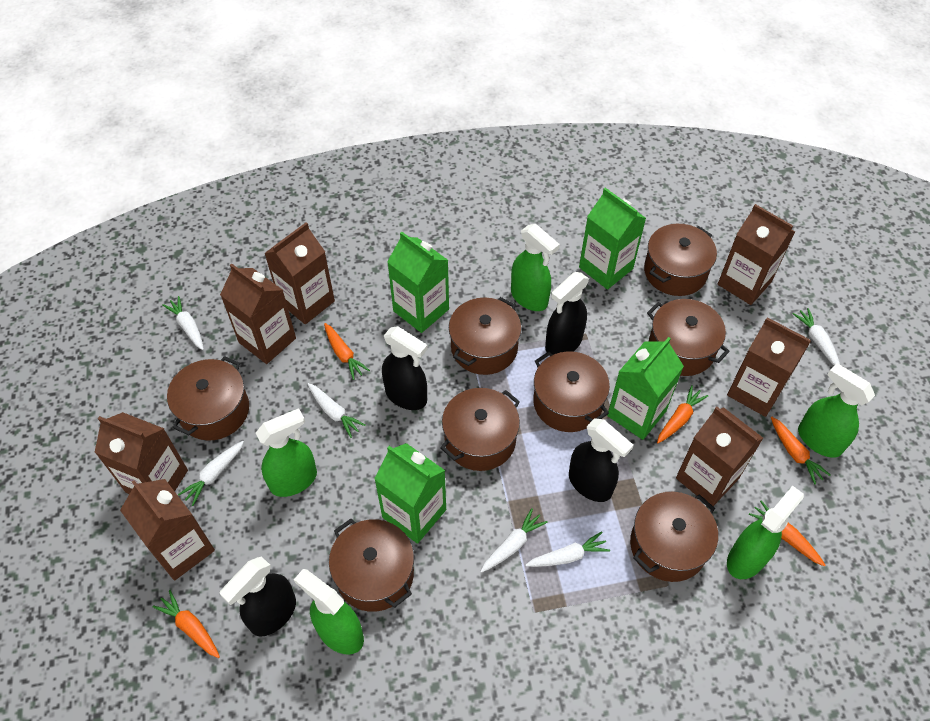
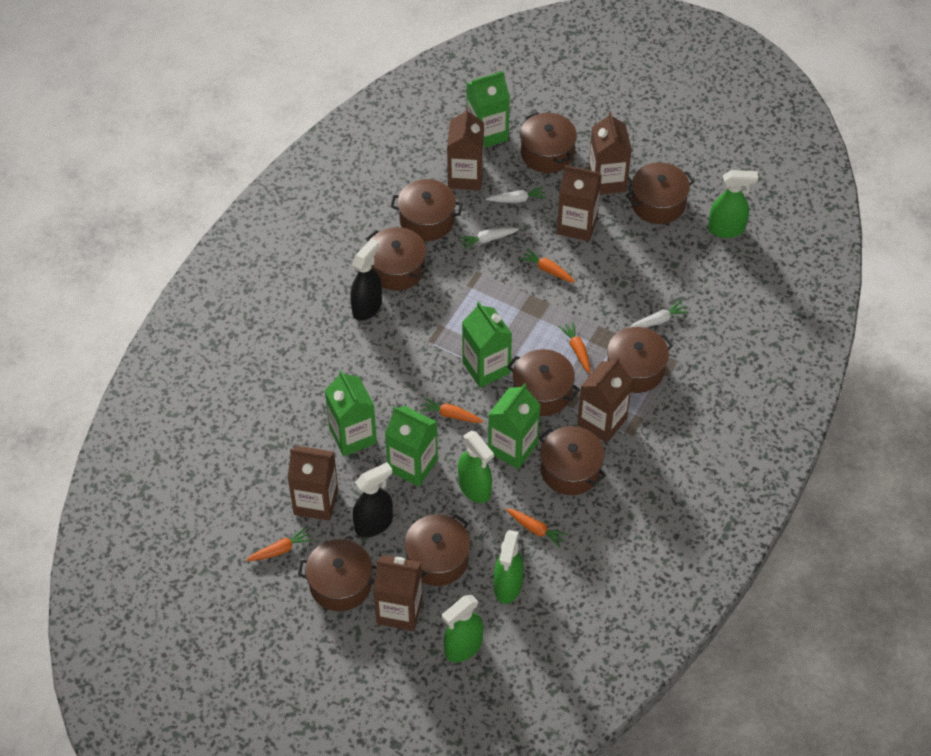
black spray bottle: [219,557,296,636] [382,326,428,410] [545,272,589,355] [569,418,634,502] = 4 -> [350,239,382,321] [353,462,393,537] = 2
brown carton: [94,412,188,494] [120,479,215,580] [220,263,296,364] [264,222,335,324] [676,407,763,506] [718,204,795,305] [727,317,811,417] = 7 -> [288,446,338,521] [373,555,423,631] [447,107,484,190] [557,165,602,241] [577,357,633,443] [588,111,632,195] = 6
brown pot: [167,356,249,441] [329,519,414,612] [440,388,520,471] [449,297,522,375] [533,351,610,432] [630,492,718,582] [644,224,717,296] [647,299,730,376] = 8 -> [298,539,377,611] [366,227,428,291] [391,179,463,241] [404,514,470,586] [507,349,580,416] [520,112,577,173] [539,426,606,495] [607,327,673,393] [626,162,695,224] = 9
green carton: [374,443,446,544] [387,232,449,333] [579,188,646,290] [607,337,684,440] = 4 -> [325,370,377,456] [385,406,438,487] [462,302,512,388] [466,71,510,148] [488,383,541,469] = 5
green spray bottle: [256,408,317,497] [294,569,364,655] [511,224,560,311] [727,486,804,579] [798,363,875,458] = 5 -> [442,595,483,663] [458,431,494,503] [494,530,524,604] [708,170,758,238] = 4
white carrot: [162,296,204,350] [178,441,244,506] [308,383,366,438] [480,508,548,573] [526,531,610,567] [792,308,840,365] = 6 -> [459,228,519,250] [486,187,546,203] [629,301,689,328] = 3

